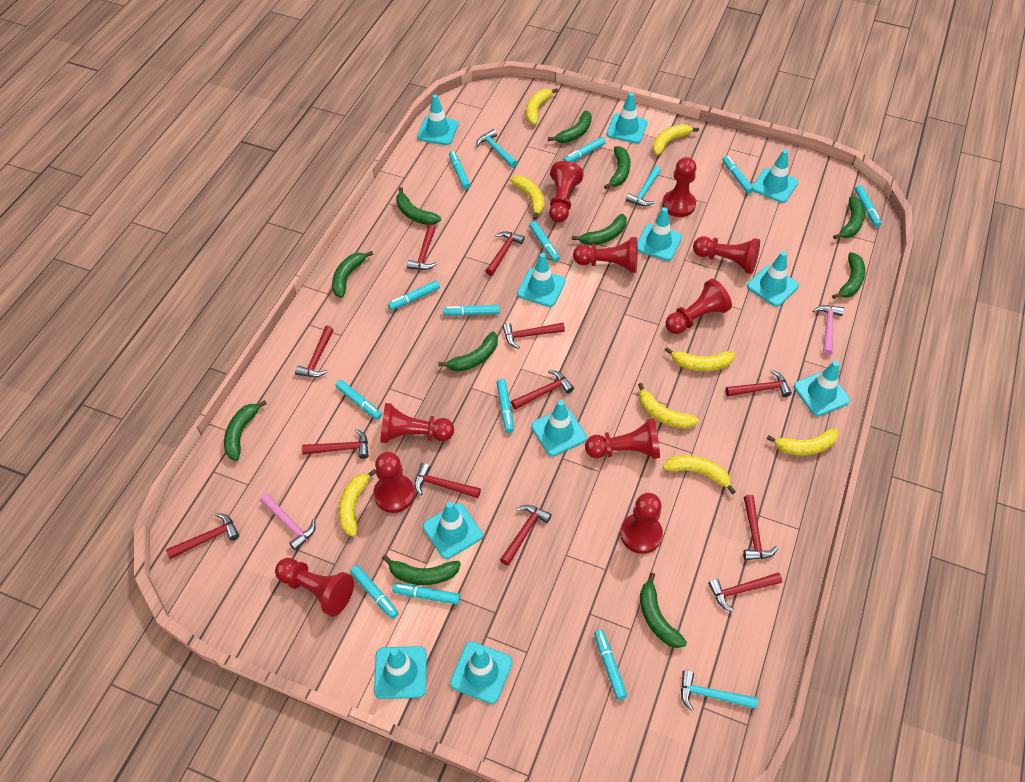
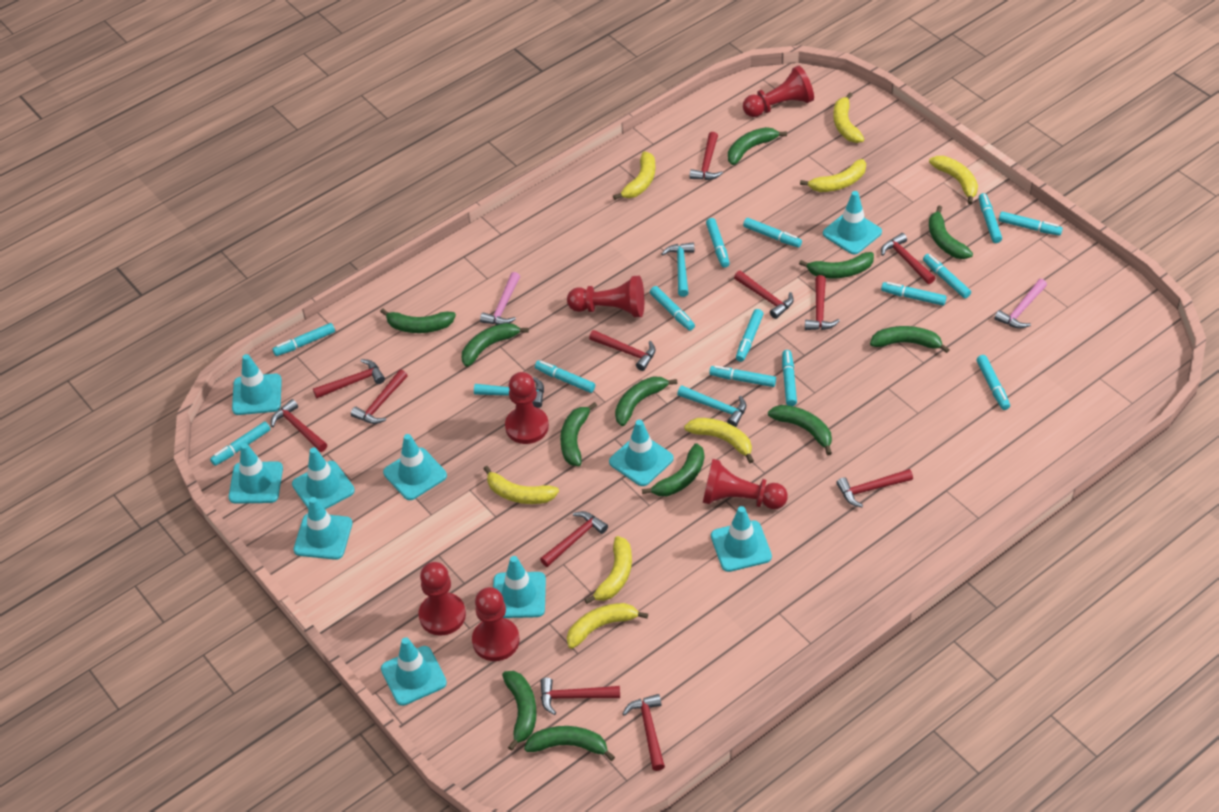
green banana: [224,400,267,461] [332,251,373,298] [382,555,461,585] [396,187,441,225] [438,331,498,372] [548,110,592,143] [572,214,627,246] [604,146,630,189] [640,572,687,648] [832,252,865,299] [833,196,865,239] = 11 -> [380,308,456,333] [462,323,529,367] [502,671,537,751] [524,726,615,761] [560,402,597,466] [615,376,677,426] [642,443,704,496] [728,127,787,165] [768,405,832,455] [799,252,874,279] [870,326,950,353] [929,206,973,259] = 12
red pawn: [275,558,354,617] [373,452,415,513] [380,403,454,443] [549,161,584,222] [573,237,638,273] [585,418,660,459] [620,493,663,554] [662,157,696,217] [665,279,732,334] [693,236,760,274] = 10 -> [419,562,466,636] [472,587,520,661] [505,372,549,444] [567,276,644,318] [703,459,788,509] [743,66,814,117] = 6
turquoise marker: [335,380,382,420] [350,565,399,619] [388,280,440,310] [392,583,460,605] [443,305,500,316] [449,151,470,190] [496,379,514,433] [529,221,560,262] [563,137,606,162] [594,629,627,700] [722,156,754,194] [855,185,882,227] = 12 -> [210,421,271,466] [273,323,335,356] [535,360,595,393] [650,286,695,331] [706,218,730,268] [709,366,776,387] [736,309,763,362] [743,218,802,248] [782,350,797,406] [881,282,946,306] [923,254,971,298] [976,355,1010,410] [979,193,1002,243] [999,211,1063,236] = 14
turquoise traffic cone: [374,646,427,699] [417,95,458,145] [423,502,483,559] [450,641,513,704] [517,253,566,307] [531,400,587,456] [606,92,647,143] [637,207,682,261] [747,251,799,307] [753,150,798,203] [794,361,850,416] = 11 -> [229,443,283,504] [232,354,282,415] [292,447,355,509] [294,497,353,560] [381,637,447,706] [383,434,447,500] [493,556,546,618] [609,420,674,486] [711,506,772,572] [823,191,882,255] = 10

